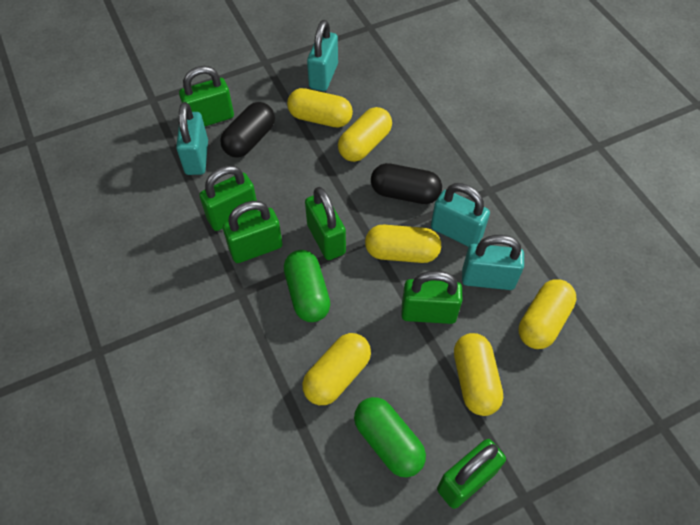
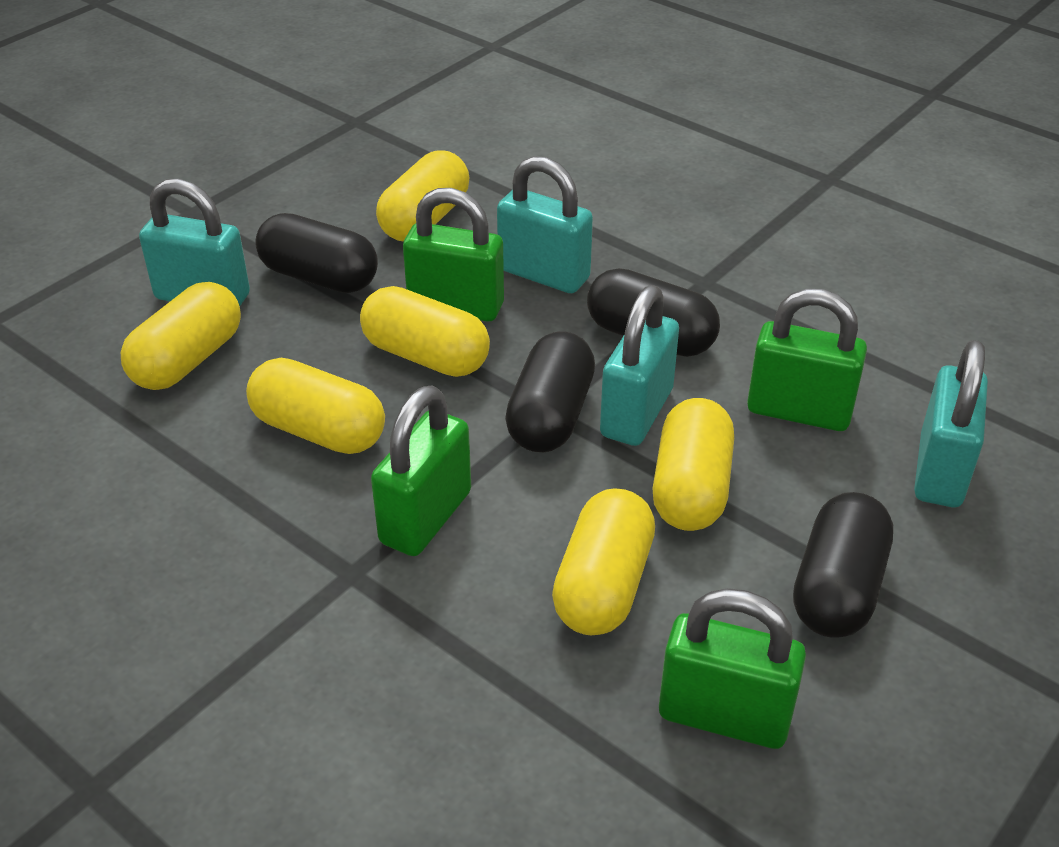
black capsule: [220,102,275,158] [371,163,442,204] = 2 -> [255,213,378,293] [505,331,595,452] [587,268,720,357] [793,492,893,638] = 4
green capsule: [284,250,330,322] [354,397,426,478] = 2 -> none = 0
green padlock: [179,66,234,126] [199,165,258,231] [223,201,283,263] [305,187,346,260] [401,271,462,324] [437,439,506,509] = 6 -> [371,385,471,556] [403,188,504,322] [659,588,806,749] [747,289,867,431] = 4

